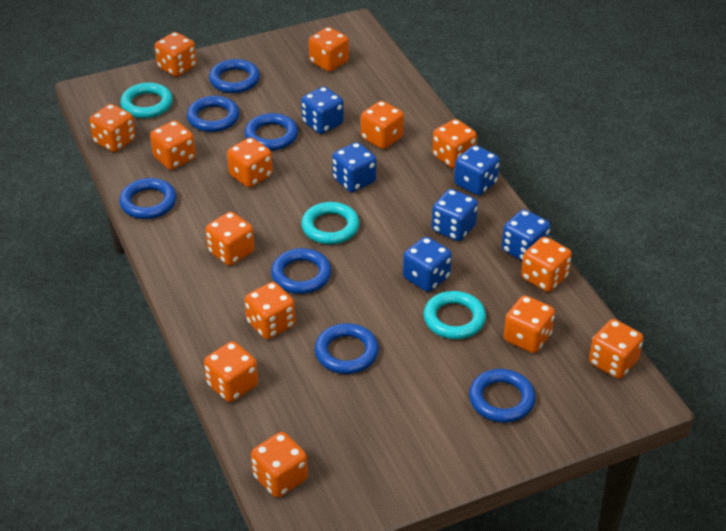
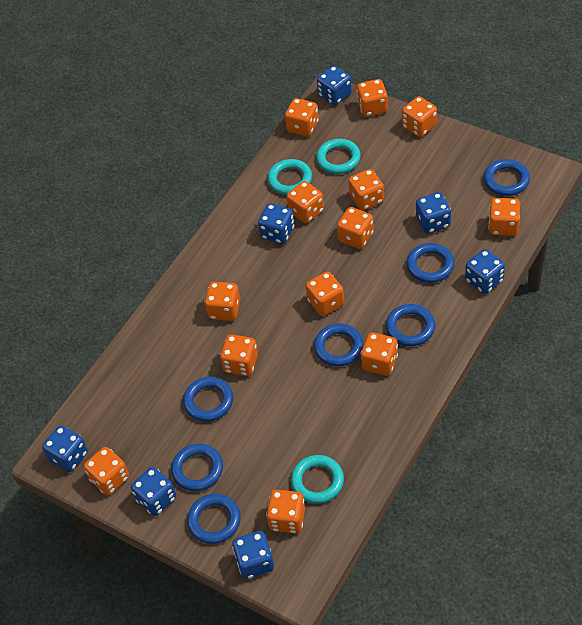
blue dice: [301,87,344,134] [332,142,376,192] [403,237,452,292] [432,189,478,241] [454,145,500,195] [502,209,551,261] = 6 -> [42,425,88,472] [131,467,176,516] [232,531,274,579] [258,203,294,244] [317,66,352,105] [416,192,451,234] [465,249,505,294] = 7
orange dice: [89,104,136,152] [150,121,196,170] [154,32,197,77] [204,341,258,402] [206,212,254,266] [227,137,273,188] [245,282,295,339] [251,432,308,498] [309,27,349,72] [361,101,404,149] [432,119,477,168] [504,295,555,353] [521,237,572,292] [589,319,643,378] = 14 -> [84,447,129,495] [204,282,240,321] [220,334,258,376] [266,490,305,533] [285,98,319,136] [286,181,324,223] [305,272,344,316] [337,207,374,249] [348,169,384,211] [356,79,388,117] [360,332,398,376] [402,96,437,137] [488,198,520,236] = 13

